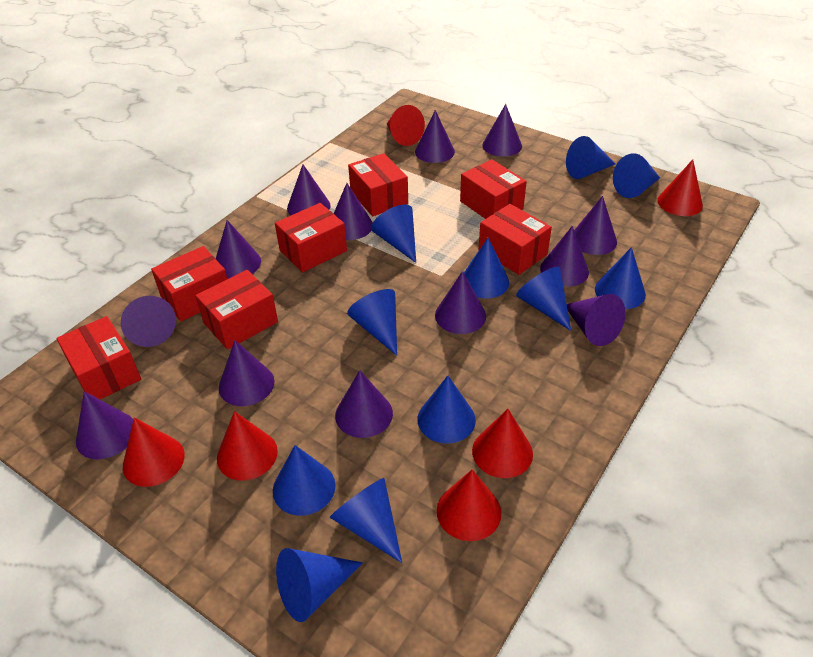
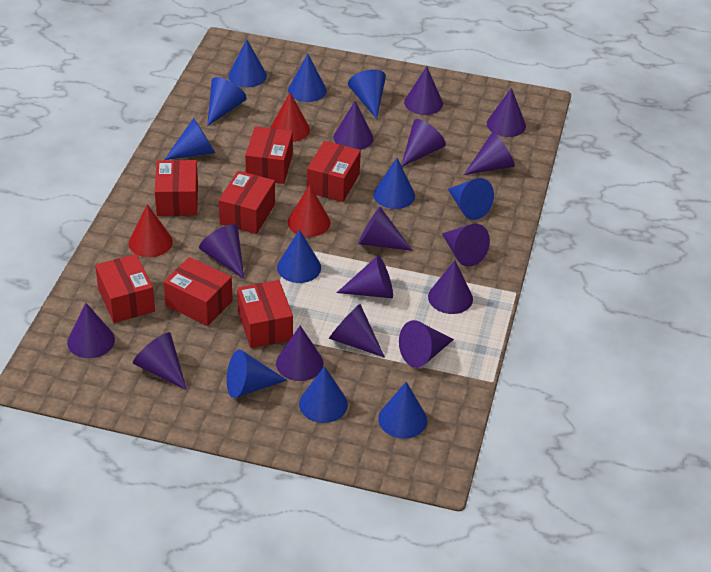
purple cone: [76,391,133,459] [121,296,176,347] [216,220,261,279] [219,340,275,406] [287,165,331,215] [334,183,373,240] [335,370,393,438] [415,110,455,163] [435,271,486,334] [482,104,522,157] [540,226,589,287] [567,294,626,346] [574,196,617,255] = 13 -> [67,303,115,358] [133,332,187,390] [199,224,244,279] [276,325,323,381] [329,304,385,358] [334,101,373,150] [337,255,393,298] [358,207,413,251] [399,320,454,368] [401,119,446,167] [404,66,443,115] [428,260,473,314] [442,224,490,267] [464,132,515,175] [487,88,526,137] = 15
red cone: [123,417,185,487] [217,411,278,480] [387,105,425,146] [437,469,501,541] [472,409,533,478] [657,159,703,216] = 6 -> [129,204,173,257] [270,93,310,142] [288,185,330,237] = 3

